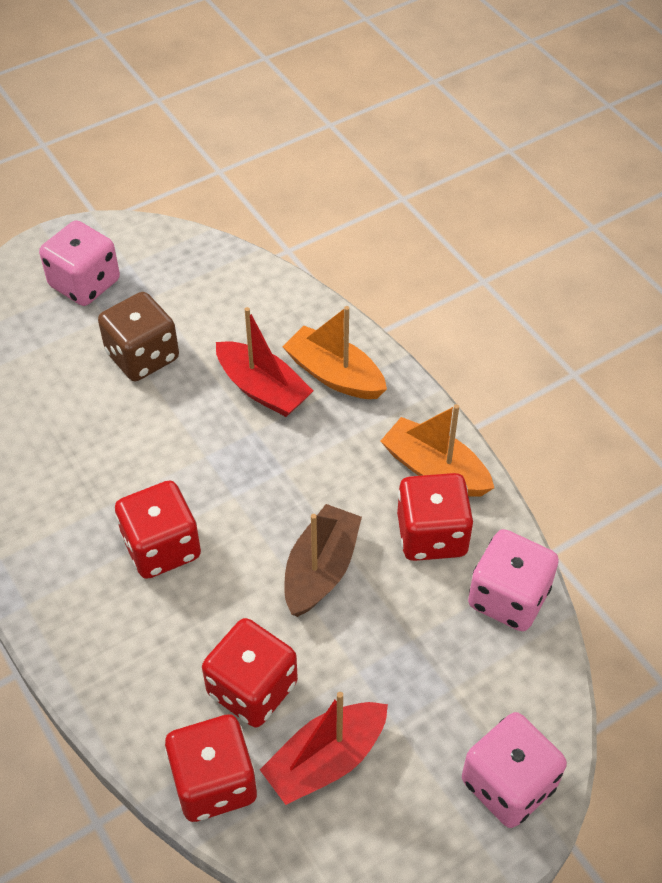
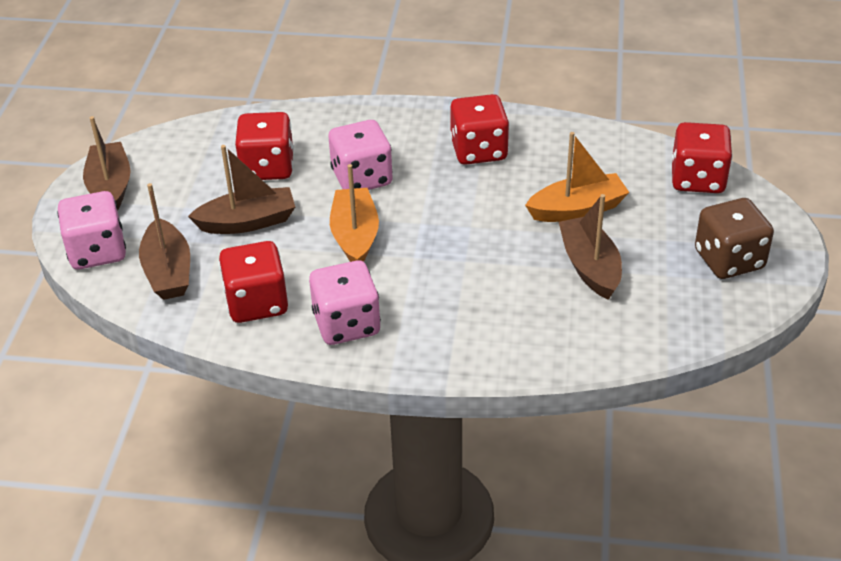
brown boat: [285,504,362,617] = 1 -> [83,116,130,211] [139,183,190,300] [188,145,295,234] [559,194,622,300] = 4
red boat: [216,307,313,417] [260,692,388,805] = 2 -> none = 0

